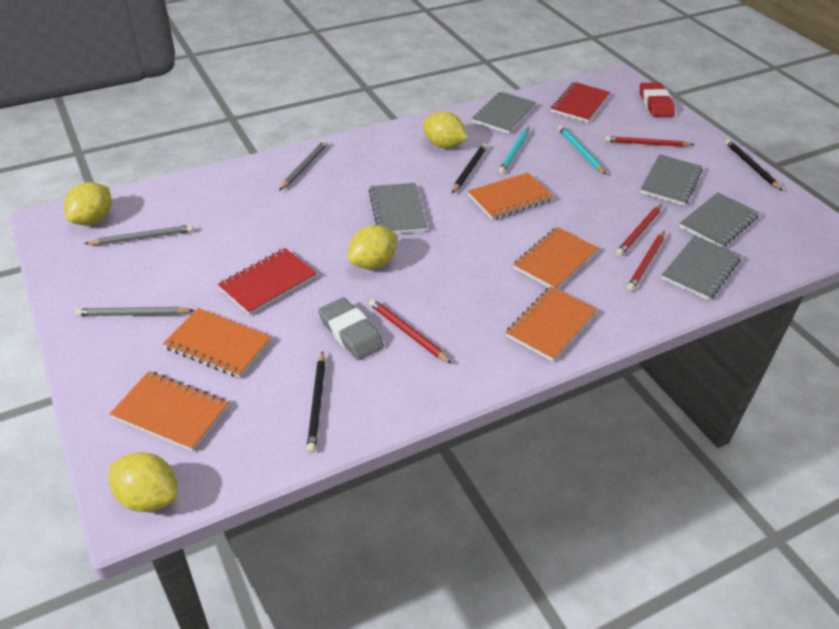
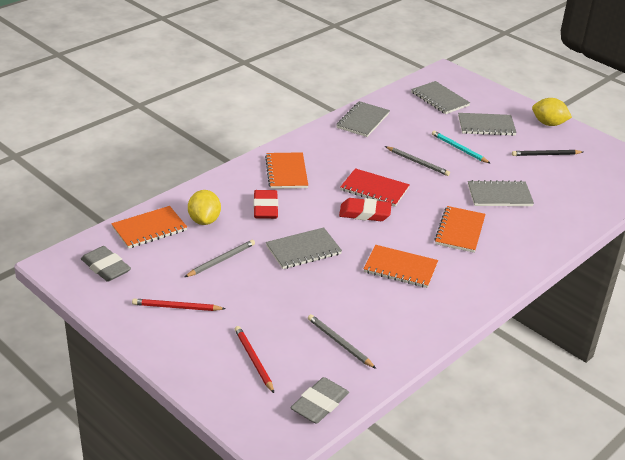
black pencil: [307,351,325,453] [452,143,488,193] [725,139,783,191] = 3 -> [512,150,583,156] = 1
grey eraser: [318,298,384,360] = 1 -> [81,246,131,282] [290,377,349,423] = 2
orange notebook: [110,371,229,451] [163,308,272,378] [468,173,554,220] [506,286,597,362] [513,227,599,289] = 5 -> [111,206,187,249] [265,152,308,189] [364,245,438,288] [434,206,486,253] = 4
red eraser: [640,82,675,117] = 1 -> [254,190,278,219] [339,198,392,221] = 2
red notebook: [218,248,317,315] [551,82,610,123] = 2 -> [340,168,410,207] = 1
red pencil: [369,299,452,364] [605,136,694,147] [616,204,662,256] [627,231,665,291] = 4 -> [132,299,226,311] [235,326,274,393] = 2
turquoise pencil: [499,127,529,174] [558,126,606,174] = 2 -> [432,131,491,164] = 1
yellow lemon: [64,182,112,225] [109,452,177,512] [348,225,397,269] [423,111,468,148] = 4 -> [188,190,221,225] [532,98,572,126] = 2

